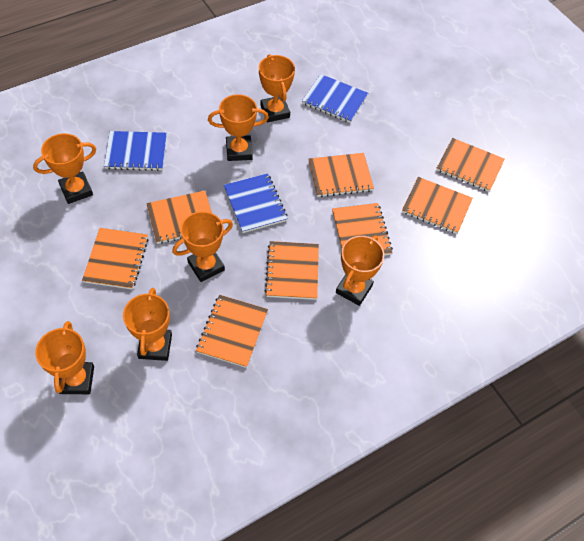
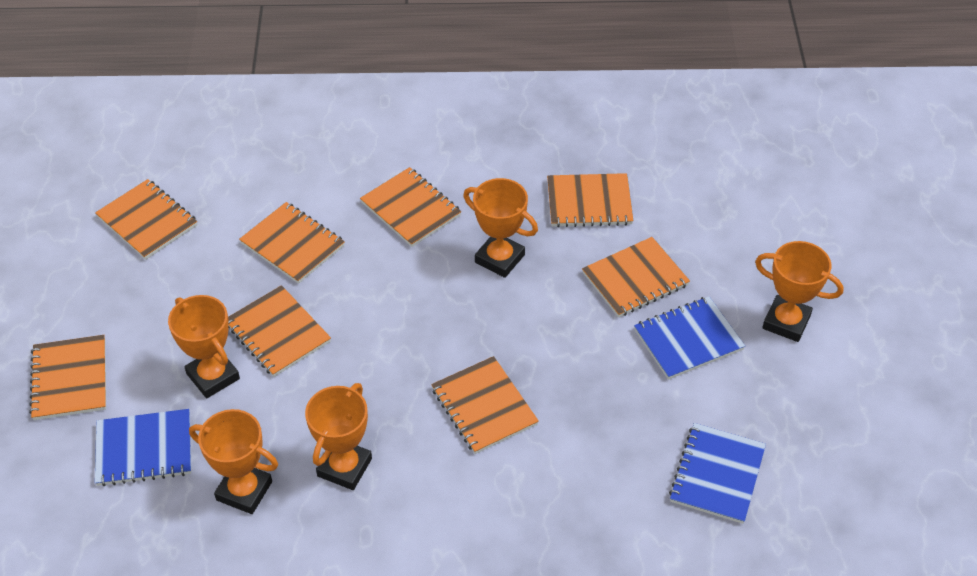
orange trophy: [33,133,96,204] [35,321,94,394] [123,288,172,361] [172,211,233,282] [208,94,269,161] [259,54,295,122] [336,235,384,306] = 7 -> [168,295,240,398] [189,409,278,514] [305,383,372,490] [463,178,538,278] [755,241,844,342] = 5

